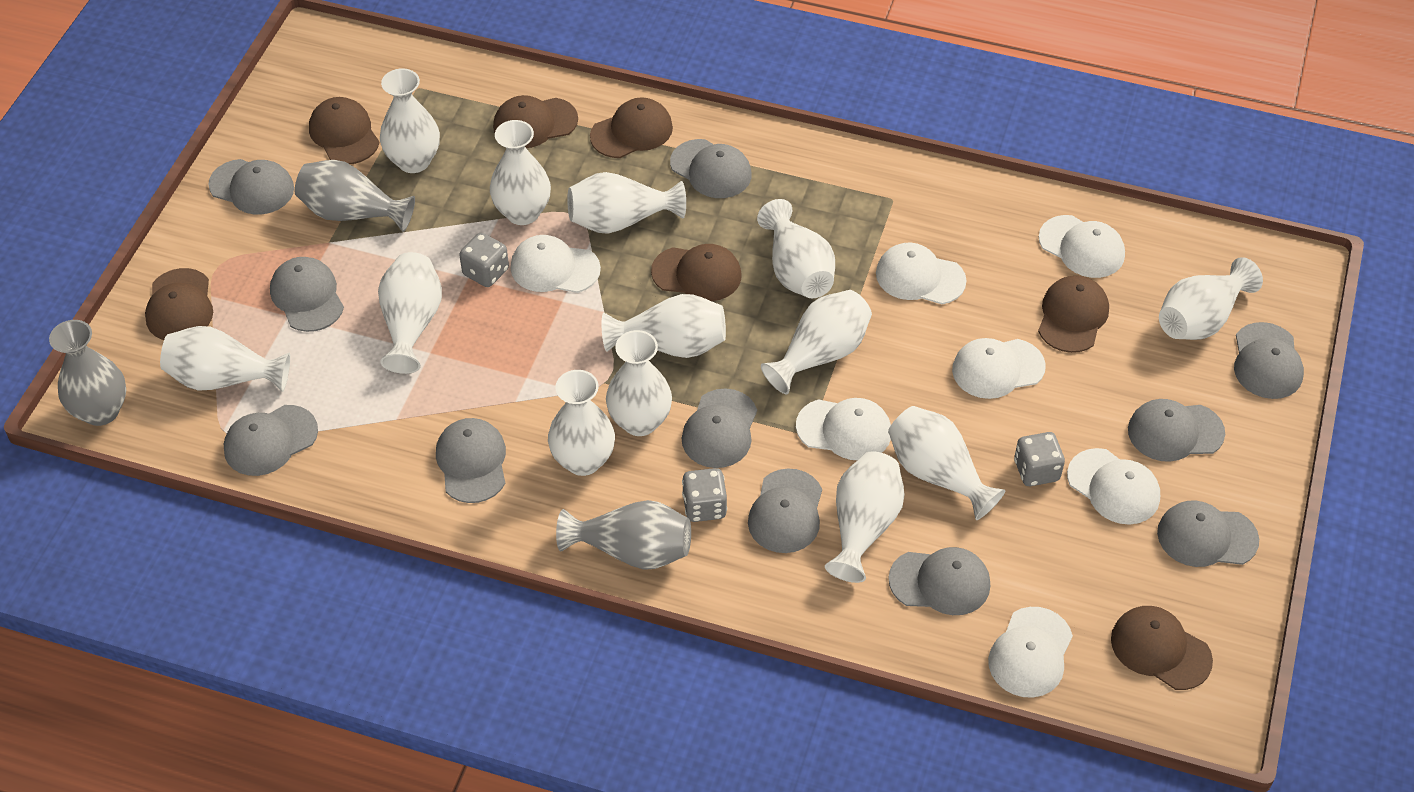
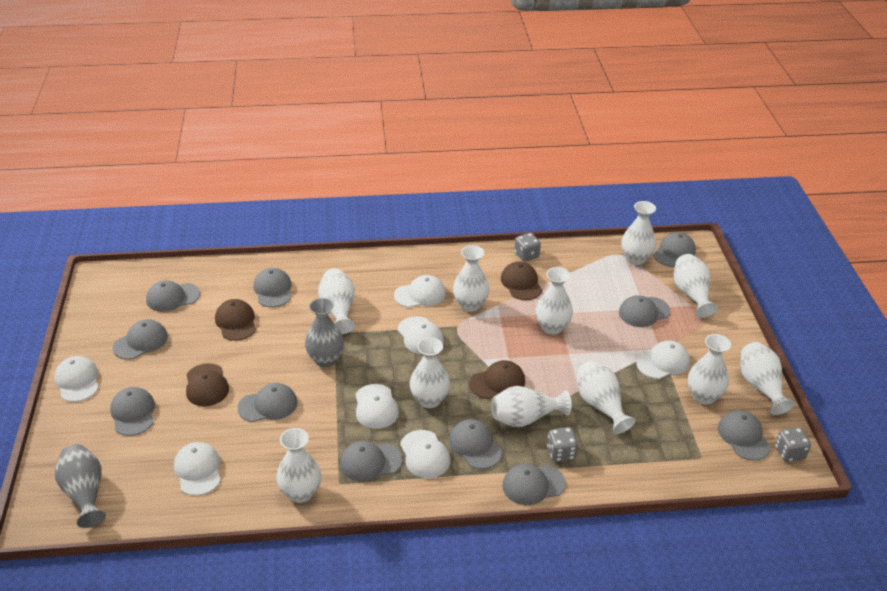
brown cap: [145,268,213,340] [309,97,379,164] [493,95,578,148] [590,97,673,158] [651,244,742,301] [1038,276,1109,353] [1111,606,1213,690] = 7 -> [186,363,229,406] [215,299,256,341] [469,360,525,399] [501,262,542,300] = 4
grey vase: [49,320,126,426] [295,160,415,232] [556,500,691,570] = 3 -> [55,444,106,528] [305,298,344,367] = 2
white vase: [160,326,290,392] [378,252,442,374] [380,68,440,173] [490,120,551,225] [548,370,615,476] [567,172,686,234] [602,294,726,358] [606,330,672,436] [757,199,835,298] [761,290,872,394] [825,451,904,583] [888,406,1006,520] [1159,257,1263,340] = 13 -> [276,428,321,503] [318,269,355,334] [410,337,450,408] [453,245,489,312] [491,386,572,427] [535,267,573,335] [577,361,636,434] [621,201,656,265] [673,254,718,318] [688,334,731,404] [740,342,795,415] = 11

